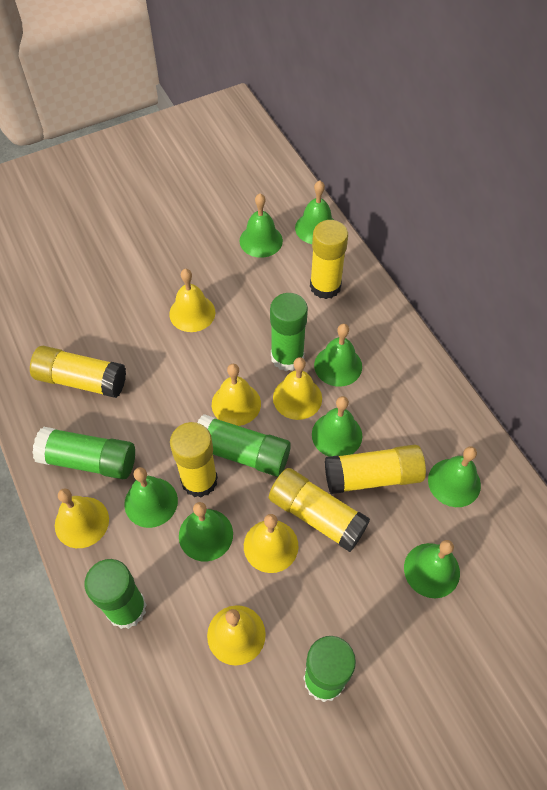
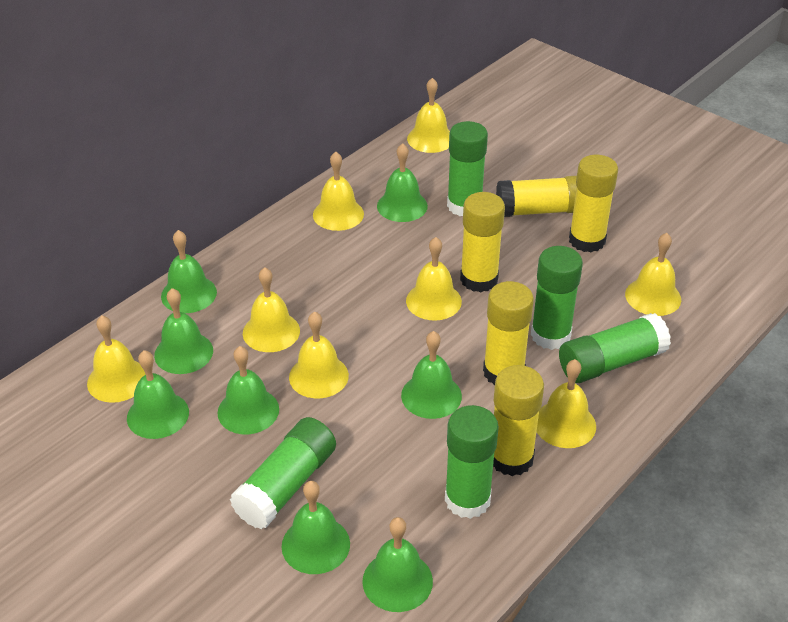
yellow bell: [55,489,109,548] [169,269,215,332] [207,605,266,666] [212,364,261,426] [244,514,299,573] [273,357,322,420] = 6 -> [87,315,146,403] [243,267,300,352] [289,311,349,398] [313,152,364,231] [406,237,462,320] [407,78,450,153] [536,359,596,448] [625,233,681,316] = 8

